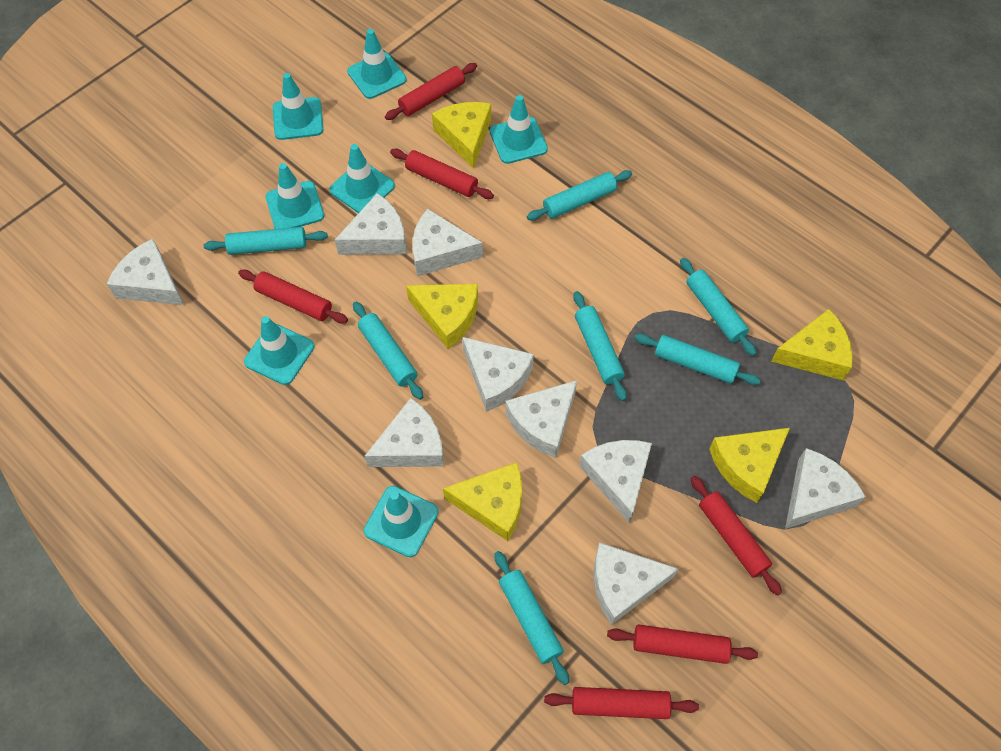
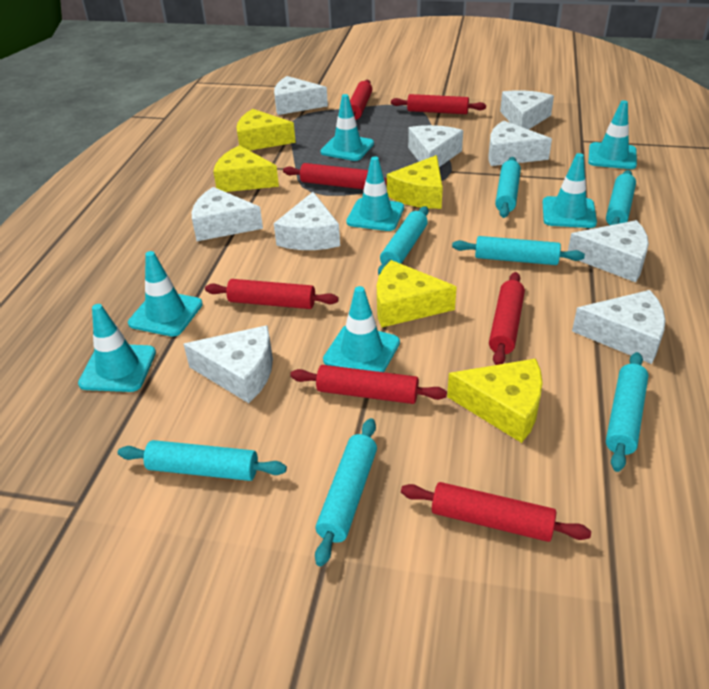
red rolling pin: [238,269,348,324] [385,63,477,120] [390,148,494,199] [544,687,699,719] [607,624,758,664] [690,476,782,595] = 6 -> [205,279,339,309] [283,163,387,190] [290,365,447,404] [350,80,372,120] [391,94,486,114] [401,482,591,542] [489,272,525,365] = 7

